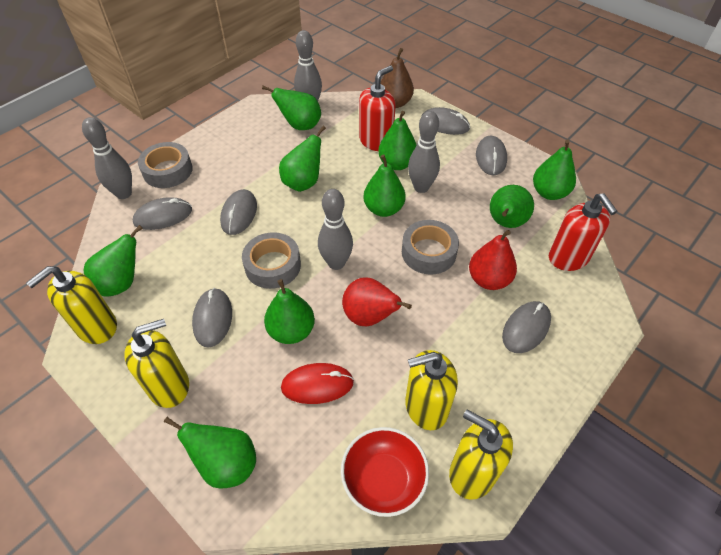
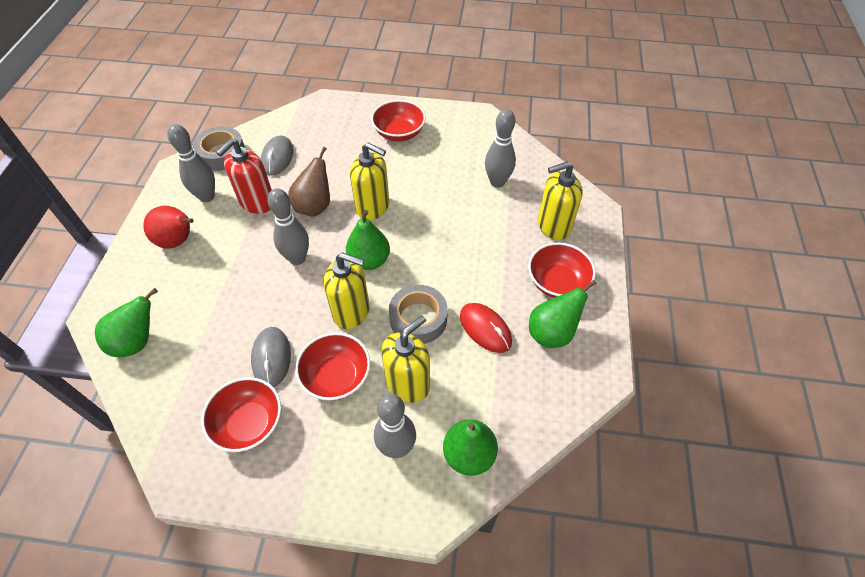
green pear: [84,225,143,297] [164,417,256,489] [262,86,321,130] [264,279,315,344] [279,126,326,192] [363,154,406,217] [378,111,416,170] [490,185,534,228] [533,139,576,200] = 9 -> [95,288,158,357] [346,210,390,270] [443,420,498,476] [529,280,597,348] = 4
grey mouse: [133,197,192,230] [192,288,232,348] [220,189,257,235] [421,107,470,135] [476,136,507,175] [502,301,551,353] = 6 -> [251,327,291,387] [261,135,293,176] = 2
grey tape: [138,142,193,188] [242,232,301,289] [402,220,459,275] = 3 -> [193,126,245,171] [389,285,448,344] = 2
red bowl: [341,427,429,517] = 1 -> [201,377,281,452] [295,332,370,401] [371,100,426,141] [528,243,596,298] = 4
red pear: [342,277,412,326] [469,230,517,290] = 2 -> [143,206,194,249] = 1
red soap dispenser: [359,66,396,151] [549,193,617,271] = 2 -> [216,139,272,214] = 1

